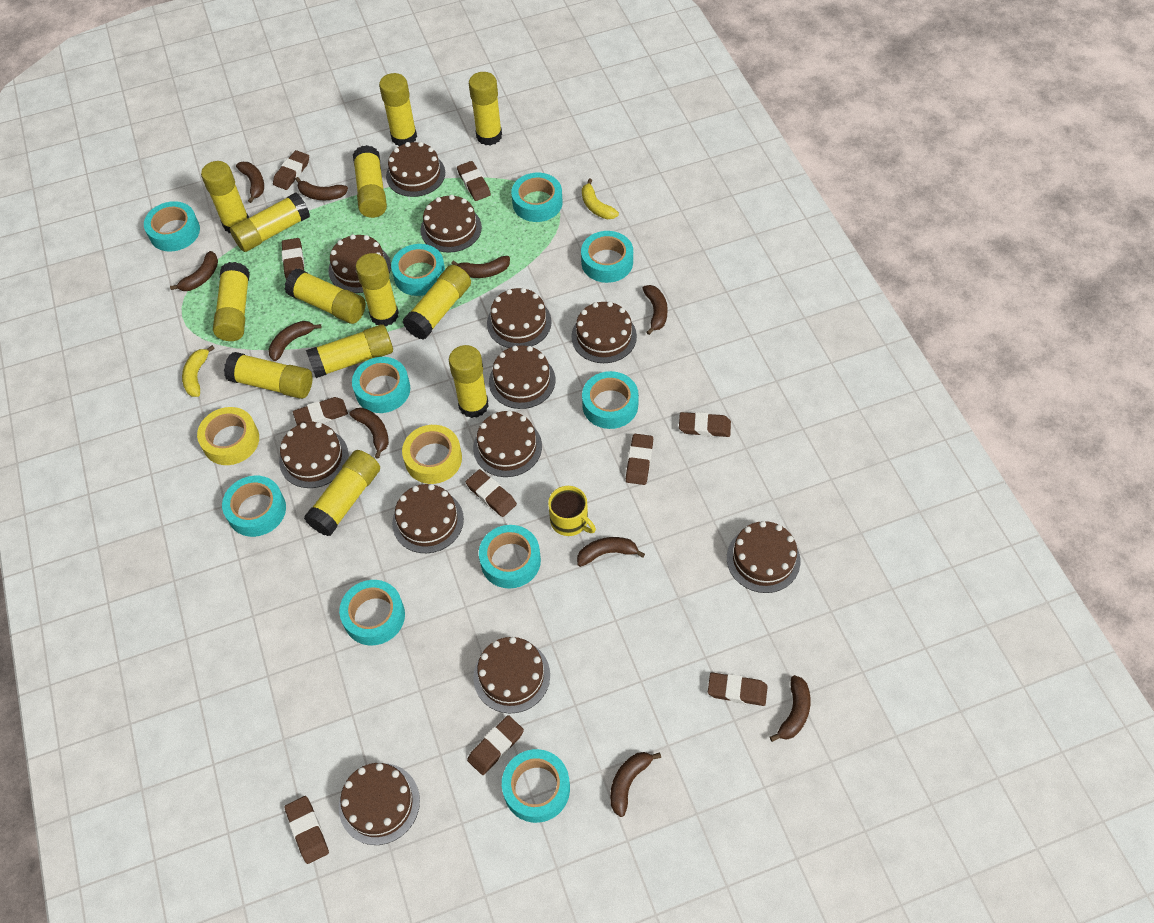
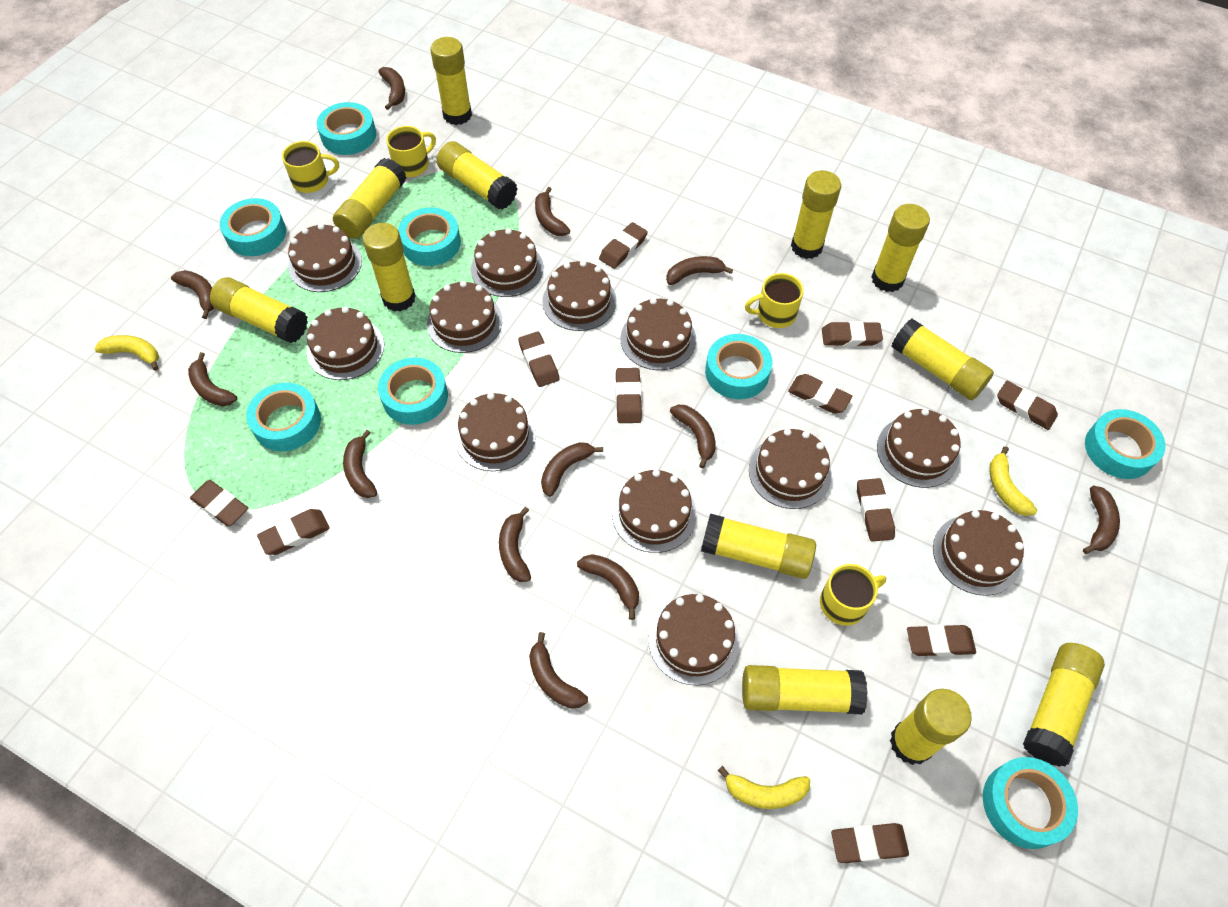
brown banana: [170,251,218,291] [236,162,264,203] [268,321,322,361] [295,177,348,200] [349,408,389,459] [451,256,510,278] [577,537,645,567] [610,752,661,817] [642,285,668,335] [770,675,811,742] = 10 -> [171,270,215,319] [188,352,237,406] [343,430,377,498] [378,67,405,110] [499,507,531,582] [529,632,588,709] [535,187,570,236] [541,442,603,497] [577,554,639,620] [666,256,733,285] [670,405,716,468] [1083,485,1120,554] = 12
brown eraser: [273,150,309,190] [282,238,304,279] [284,796,329,864] [293,397,348,425] [457,161,491,201] [466,469,517,517] [467,715,524,775] [626,434,653,485] [679,412,731,437] [708,672,768,706] = 10 -> [190,480,248,526] [257,509,330,555] [518,331,559,387] [599,222,648,269] [616,368,642,423] [788,374,852,414] [822,321,883,347] [831,823,909,863] [857,478,895,542] [907,624,976,657] [997,381,1058,430] = 11
turquoise tape: [144,201,200,251] [222,476,286,537] [339,580,405,645] [352,357,410,413] [391,244,445,296] [479,525,541,589] [502,749,570,823] [511,173,563,222] [581,231,633,283] [582,371,639,429] = 10 -> [220,198,286,256] [246,383,321,451] [317,102,376,155] [378,357,448,425] [398,208,461,266] [705,334,772,399] [983,757,1078,849] [1085,409,1165,479] = 8
yellow banana: [182,345,215,397] [582,179,619,219] = 2 -> [94,335,159,371] [718,766,810,809] [989,446,1037,516] = 3
yellow glue stick: [201,161,249,233] [213,262,250,341] [224,352,313,399] [230,192,310,252] [285,269,366,324] [304,450,380,536] [306,324,393,378] [353,145,387,218] [356,253,399,326] [379,73,417,146] [403,265,471,340] [449,345,489,418] [469,72,502,146] = 13 -> [210,277,308,343] [333,158,407,239] [363,223,416,312] [430,37,472,125] [437,141,517,210] [701,514,816,579] [742,665,867,715] [791,170,841,259] [871,204,930,292] [890,689,972,765] [891,319,994,400] [1023,643,1105,767] = 12
yellow mug: [548,486,596,536] = 1 -> [282,141,339,193] [386,126,436,177] [745,273,804,328] [820,564,886,626] = 4
yellow tape: [197,407,259,465] [402,425,462,484] = 2 -> none = 0

